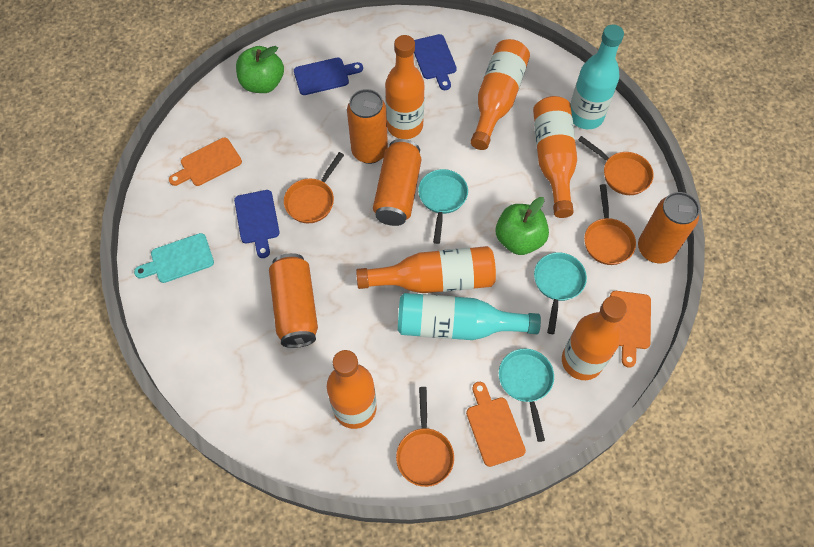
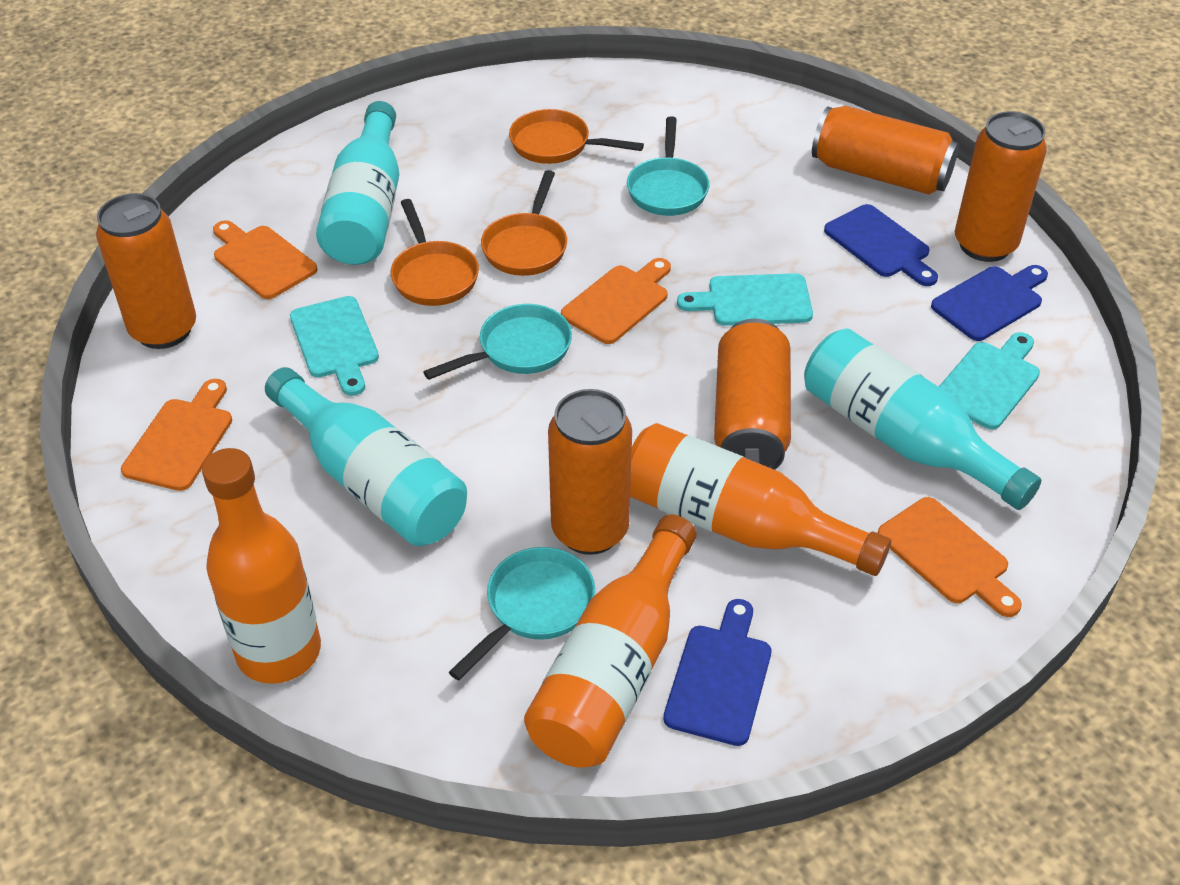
green apple: [236,46,284,93] [496,197,549,255] = 2 -> none = 0
orange bottle: [327,350,377,429] [356,246,496,293] [385,35,424,139] [471,39,530,150] [533,96,577,218] [562,296,627,380] = 6 -> [202,448,321,684] [524,515,696,768] [630,423,891,576] = 3
orange can: [269,253,318,348] [347,89,388,164] [373,139,421,226] [638,192,700,263] = 4 -> [96,193,196,349] [548,389,632,555] [714,319,791,470] [812,106,959,195] [955,111,1047,262] = 5
orange cutting board: [169,138,242,186] [466,382,526,467] [610,291,651,368] = 3 -> [121,379,232,491] [213,220,317,299] [561,258,671,344] [878,497,1022,617] = 4
orange pan: [284,152,344,223] [396,387,454,487] [578,136,654,195] [584,184,636,265] = 4 -> [391,199,479,306] [481,170,567,276] [509,109,644,164] = 3
turquoise bottle: [398,293,541,340] [571,25,624,129] = 2 -> [265,367,467,546] [316,101,399,265] [804,328,1041,510] = 3
turquoise cutting board: [134,233,214,283] = 1 -> [290,296,379,396] [677,273,813,326] [939,332,1040,429] = 3

